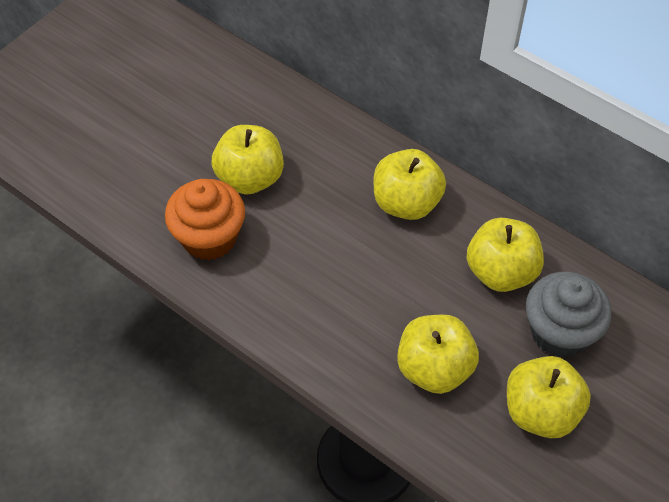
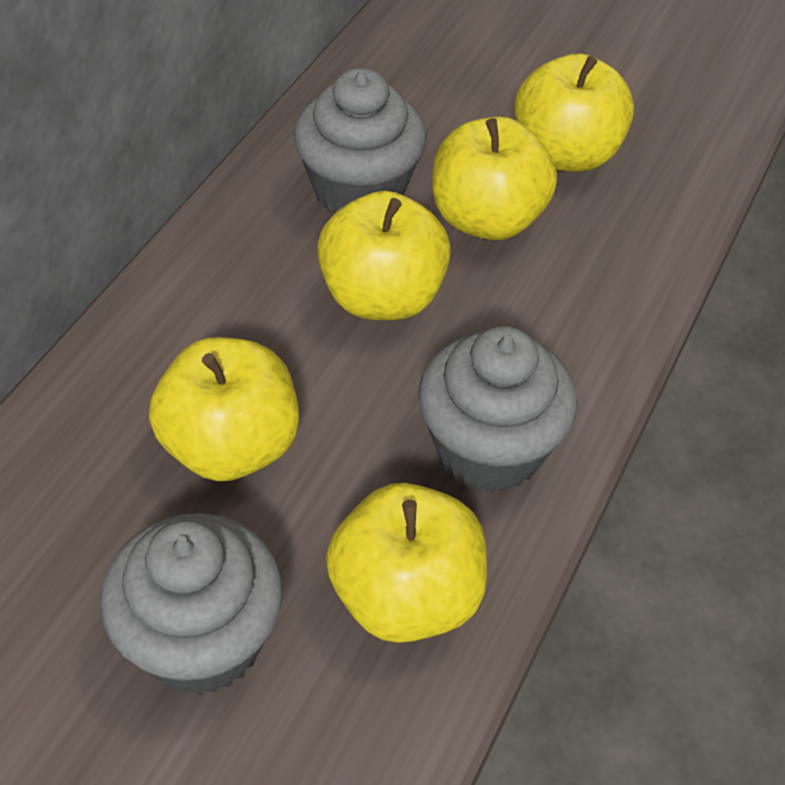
grey cupcake: [526,272,612,357] = 1 -> [100,513,283,695] [294,68,427,214] [418,326,578,492] = 3
orange cupcake: [165,179,245,260] = 1 -> none = 0

